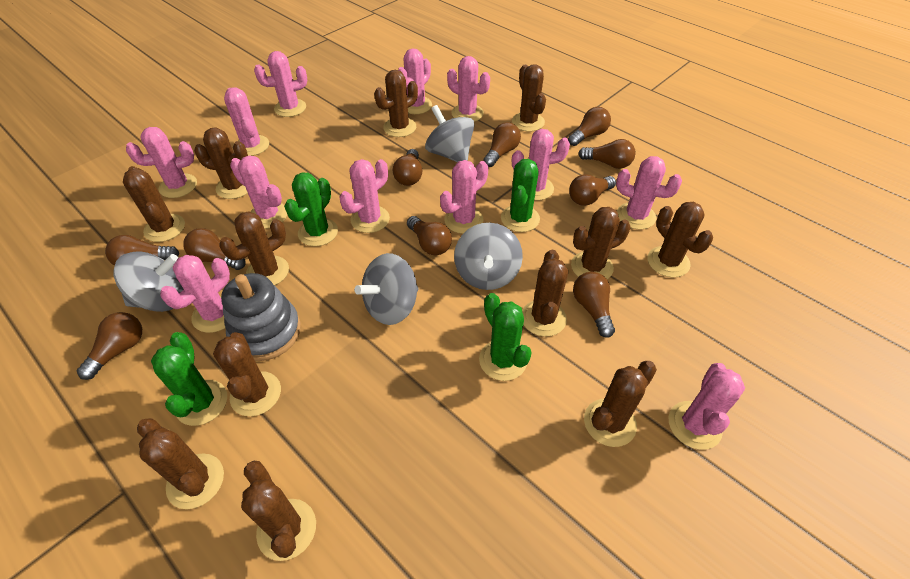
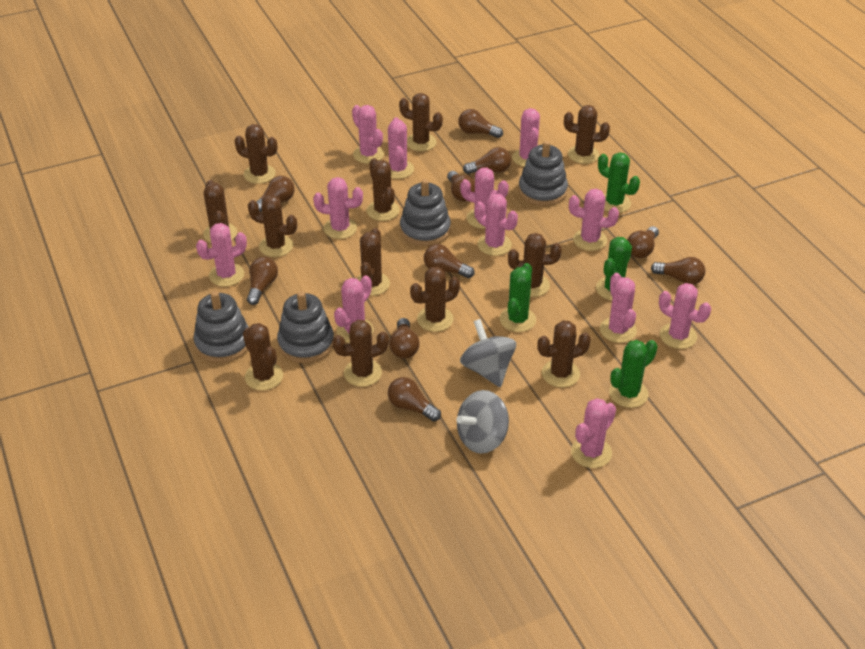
grey spinning top: [113,251,184,312] [354,253,418,325] [425,105,474,163] [454,223,523,290] = 4 -> [456,390,509,454] [460,319,516,387] = 2
grey stacking toy: [221,273,301,361] = 1 -> [193,291,249,363] [277,291,334,363] [400,179,451,246] [519,141,568,206] = 4

